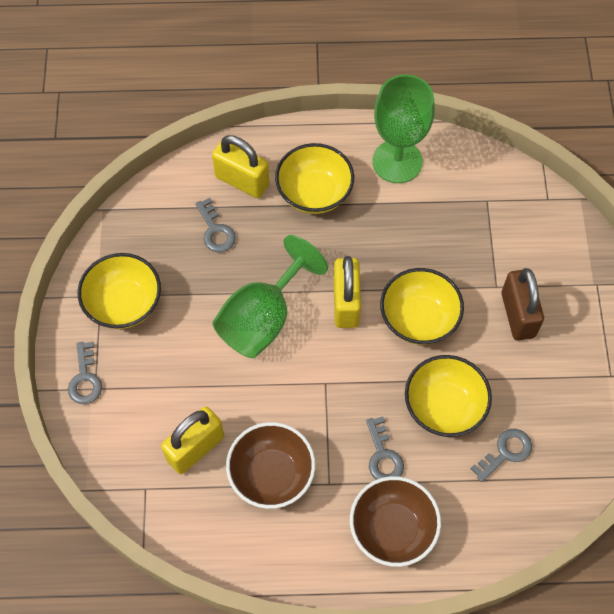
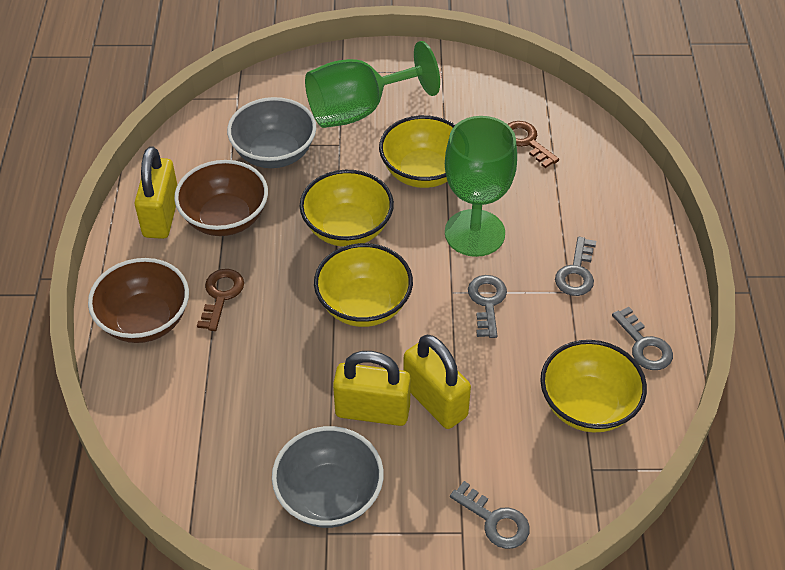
brown key: none = 0 -> [197,269,244,331] [508,121,559,168] = 2
brown padlock: [501,268,544,341] = 1 -> none = 0
grey bowl: none = 0 -> [227,97,316,168] [272,426,384,528] = 2

